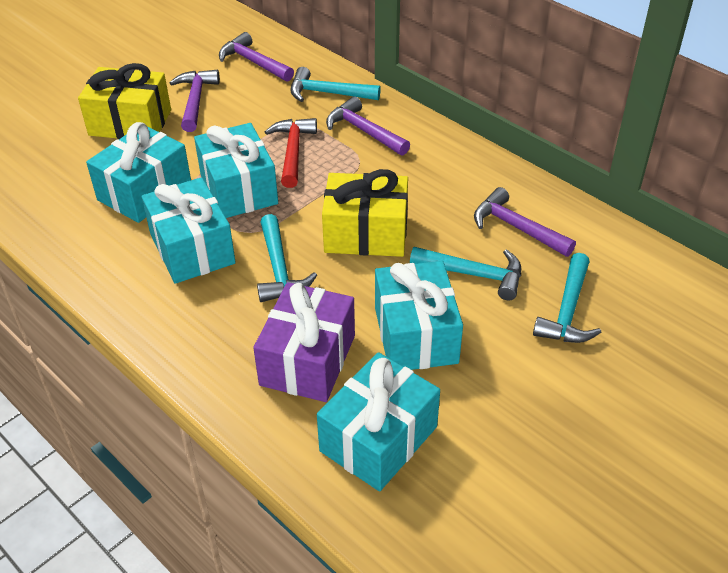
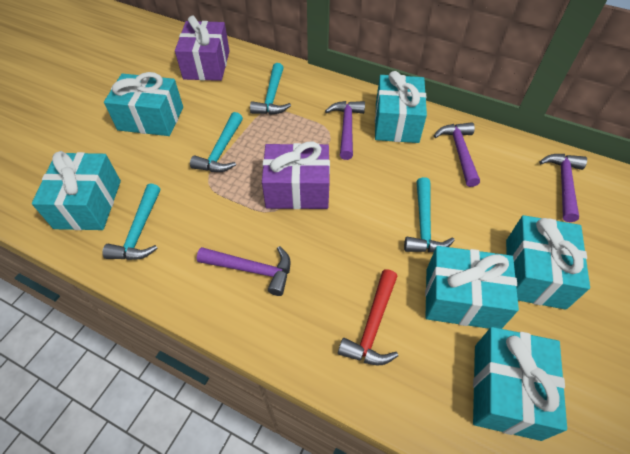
purple gift: [253,282,355,402] = 1 -> [175,16,230,81] [262,141,330,209] = 2
turquoise gift: [86,122,191,223] [142,177,236,284] [194,123,278,218] [317,352,440,491] [375,261,463,370] = 5 -> [32,151,121,230] [104,72,183,136] [375,71,427,143] [425,246,519,329] [473,327,567,441] [506,215,590,310] = 6
yellow gift: [78,63,171,139] [322,169,408,257] = 2 -> none = 0

